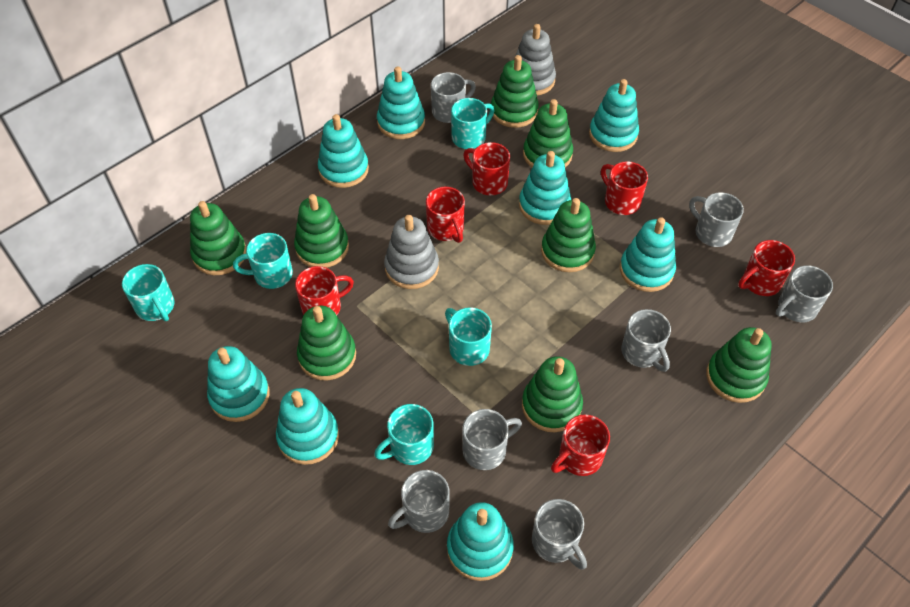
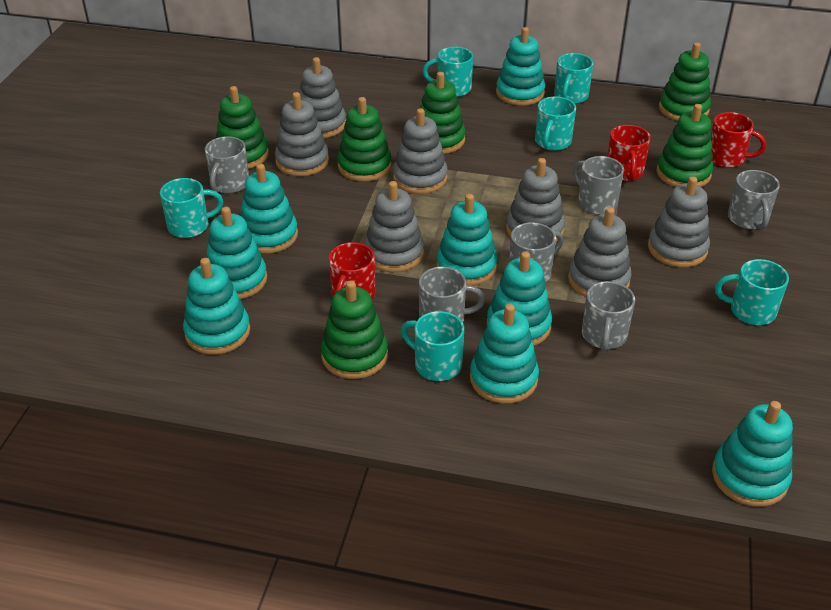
green stacking toy: [190,201,246,275] [294,194,349,268] [297,306,356,380] [491,55,539,128] [522,356,583,432] [523,99,573,167] [541,198,596,272] [706,327,772,403] = 8 -> [216,86,269,169] [321,281,388,379] [337,97,392,181] [420,72,466,154] [657,104,713,187] [659,42,711,121] = 6
grey mug: [388,470,450,533] [431,72,476,123] [462,409,522,470] [532,499,587,570] [621,309,671,372] [689,192,744,247] [776,265,833,322] = 7 -> [205,136,249,193] [419,267,485,322] [509,222,563,282] [573,156,624,215] [582,281,635,352] [728,170,780,230] = 6
grey stacking toy: [384,215,439,289] [516,24,556,96] = 2 -> [275,92,329,176] [299,57,346,138] [364,181,424,272] [393,108,448,194] [506,158,565,242] [568,207,632,297] [648,176,710,267] = 7
red mug: [295,266,354,315] [426,187,465,243] [463,142,510,195] [551,414,610,476] [601,161,648,215] [738,240,795,296] = 6 -> [329,242,376,299] [607,125,651,181] [711,112,766,167] = 3
turquoise mug: [122,264,175,321] [233,233,293,289] [374,404,434,465] [445,307,492,366] [451,98,494,149] = 5 -> [160,178,224,238] [401,311,464,381] [423,47,473,97] [535,97,576,151] [554,53,593,104] [715,259,789,325] = 6

